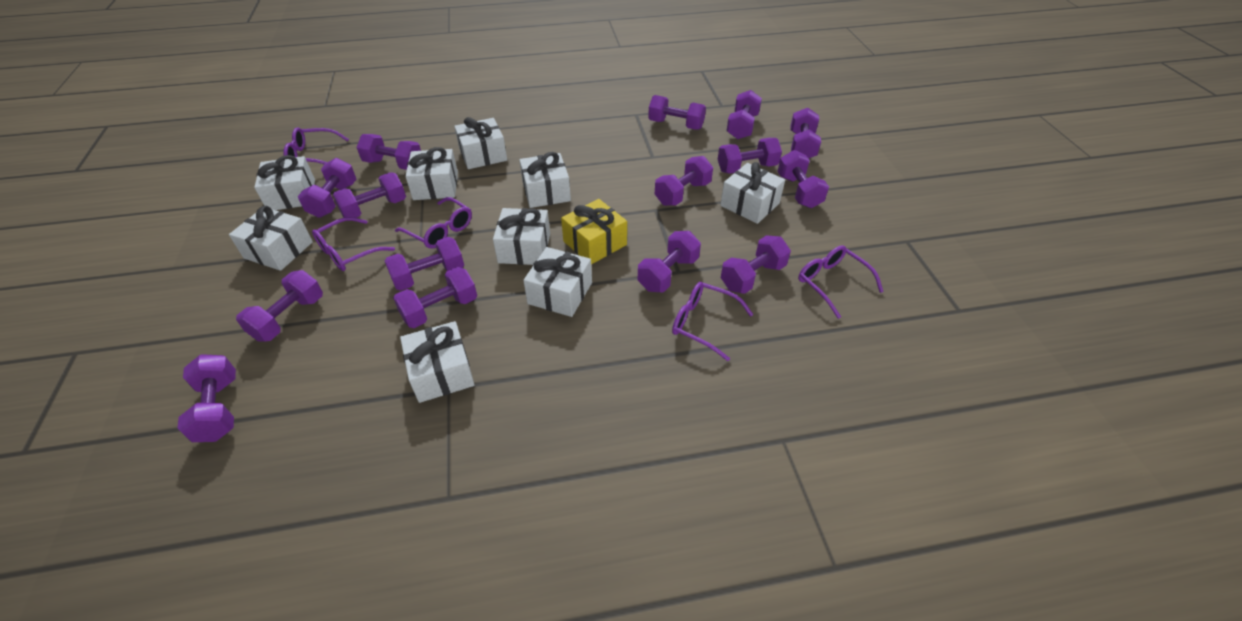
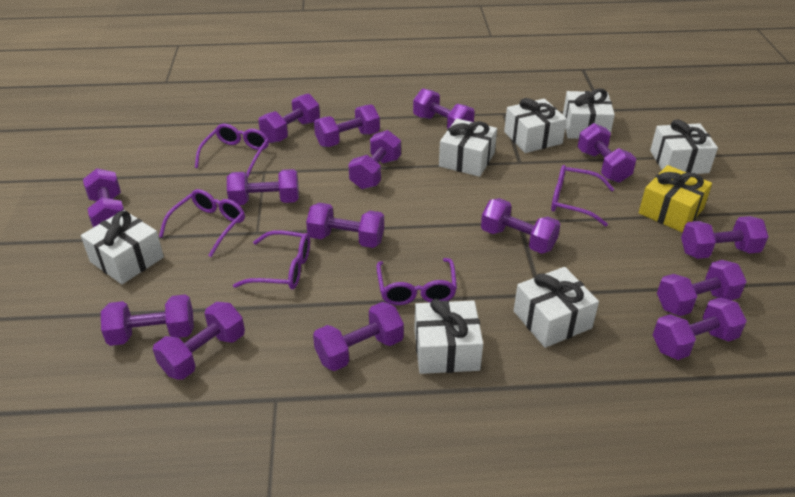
white gift: [229,206,313,271] [254,155,315,210] [400,321,475,403] [405,147,458,200] [454,117,507,169] [493,208,550,265] [519,152,571,208] [523,247,592,317] [720,162,785,224] = 9 -> [81,210,164,284] [414,299,483,374] [439,118,497,177] [504,98,567,153] [514,267,599,348] [563,88,615,139] [650,120,718,174] = 7

